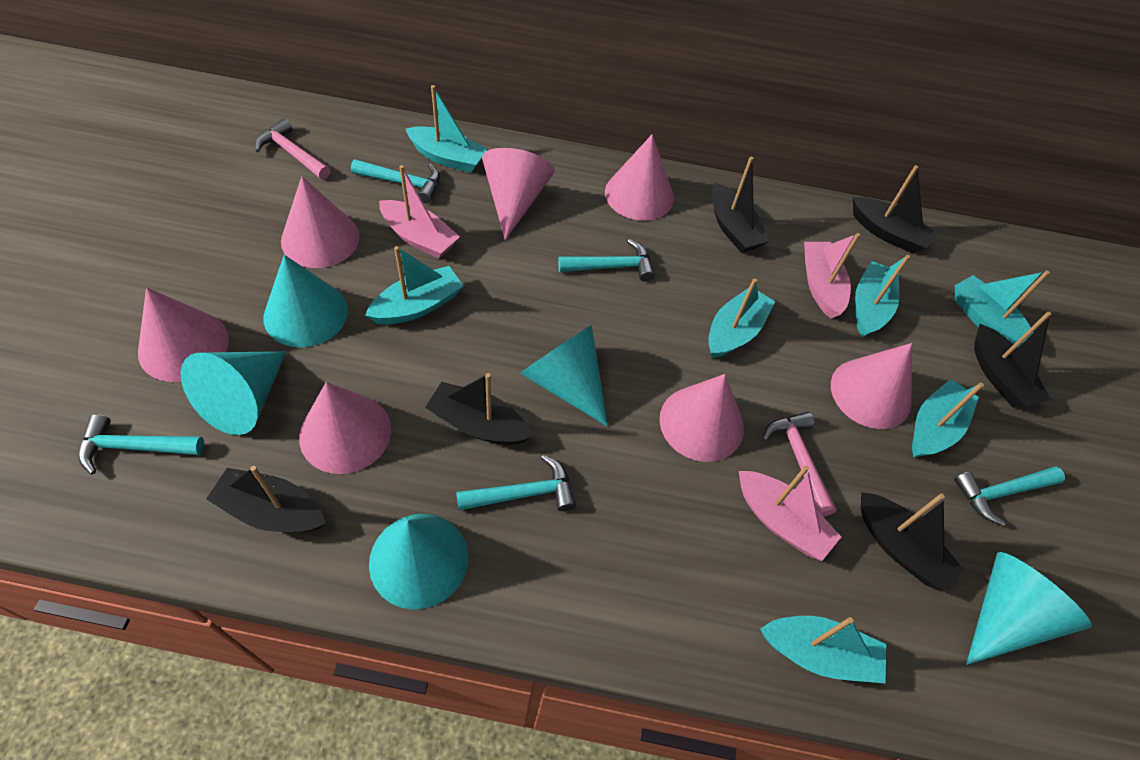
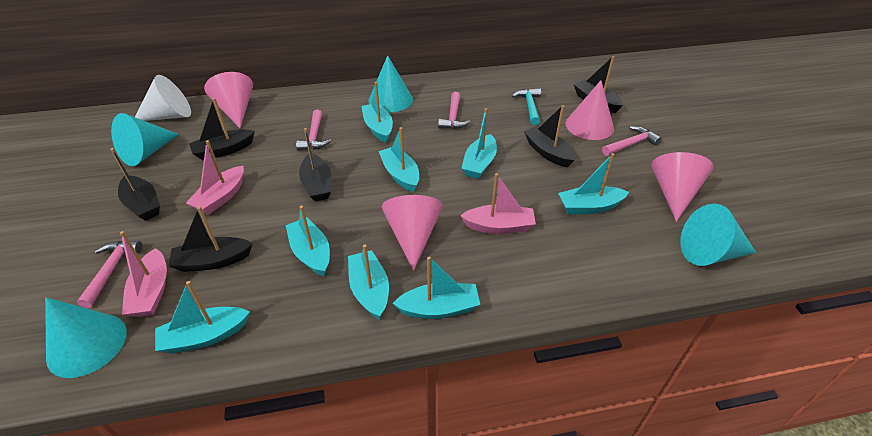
pink cone: [138,287,229,382] [281,176,360,268] [299,382,391,474] [482,148,554,240] [605,134,674,221] [660,374,744,462] [831,343,912,429] = 7 -> [204,72,253,129] [382,195,443,271] [566,80,614,140] [651,152,714,222] = 4
pink hammer: [255,118,331,180] [762,412,837,517] = 2 -> [77,241,143,308] [296,110,331,151] [438,92,470,129] [602,126,662,156] = 4
turquoise boat: [365,246,464,325] [405,85,488,173] [708,278,775,358] [760,616,886,684] [855,255,910,337] [912,379,984,457] [955,270,1050,348] = 7 -> [155,281,250,354] [286,206,330,276] [348,244,389,319] [361,82,393,143] [379,127,419,192] [393,257,480,319] [461,108,497,179] [558,153,629,215] = 8
turquoise cone: [181,351,286,435] [263,255,348,348] [369,514,468,609] [520,325,608,427] [966,552,1092,665] = 5 -> [45,297,127,378] [111,113,179,166] [369,55,413,112] [680,204,756,266] = 4
turquoise hammer: [79,414,204,475] [351,159,440,204] [456,455,576,511] [558,239,655,282] [954,467,1065,526] = 5 -> [512,88,541,125] = 1
white cone: none = 0 -> [135,75,191,121] = 1

